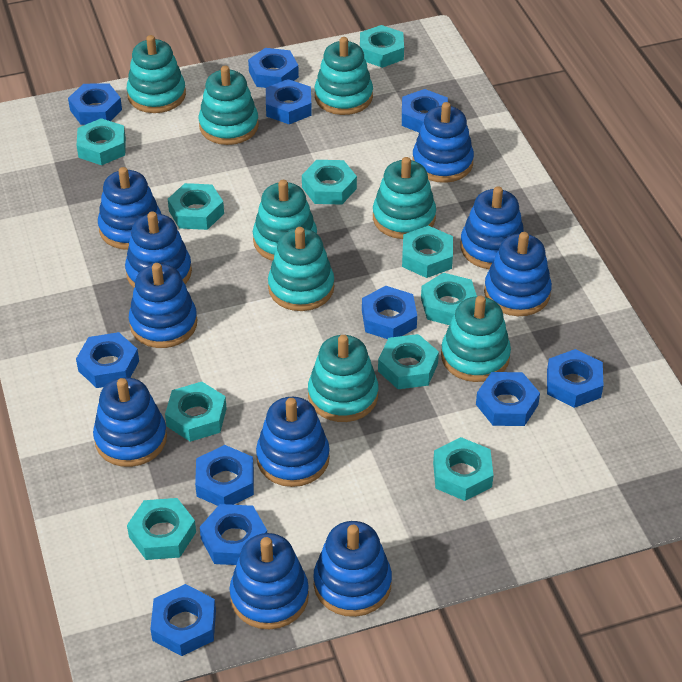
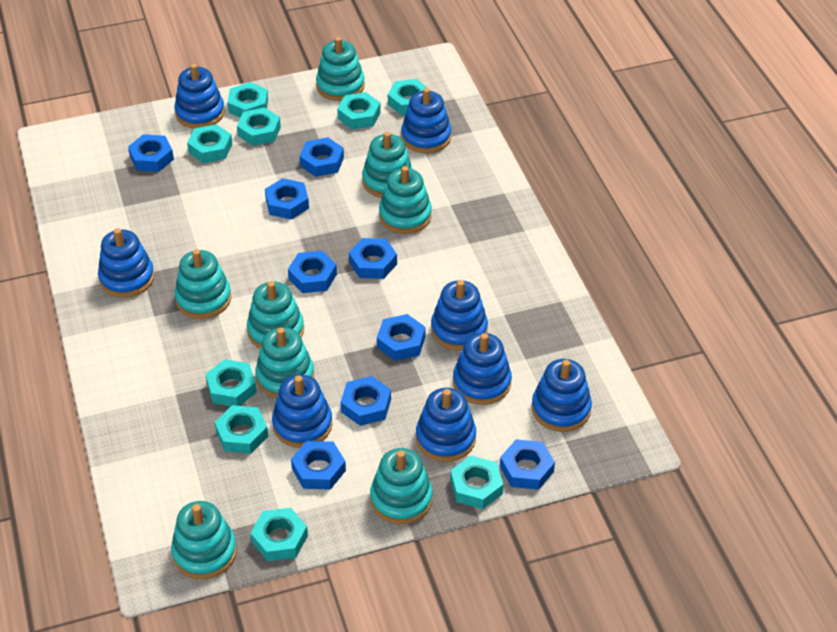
blue nut: [68,83,122,125] [76,332,139,388] [150,584,216,656] [195,445,254,506] [200,504,267,565] [248,48,299,88] [266,79,312,124] [362,286,417,339] [402,89,448,133] [476,372,540,426] [547,349,603,408] = 11 -> [128,134,174,172] [265,178,309,219] [288,251,337,293] [291,441,346,490] [300,137,344,177] [340,376,391,426] [349,238,397,279] [377,314,426,361] [500,439,555,490] = 9
blue stacking toy: [93,378,167,467] [98,167,161,250] [125,211,192,288] [129,263,197,348] [229,533,309,630] [256,397,330,487] [313,521,392,617] [412,102,474,183] [460,186,524,269] [484,232,552,316] = 10 -> [98,228,155,298] [174,64,225,129] [272,374,333,448] [401,88,451,153] [416,388,476,462] [431,280,488,350] [453,333,512,405] [532,359,592,432] = 8
turquoise nut: [77,118,126,165] [127,498,196,560] [165,382,227,442] [168,183,224,230] [302,160,357,205] [360,25,404,68] [378,334,439,389] [402,226,453,278] [421,273,477,325] [433,437,493,501] = 10 -> [187,124,233,163] [206,359,257,406] [215,405,268,454] [228,82,268,118] [237,107,281,146] [250,508,308,561] [337,92,381,129] [388,79,428,115] [450,456,503,509] = 9

